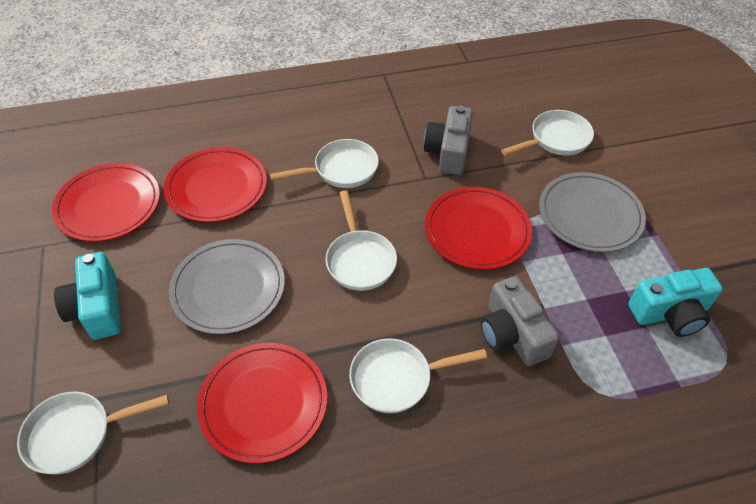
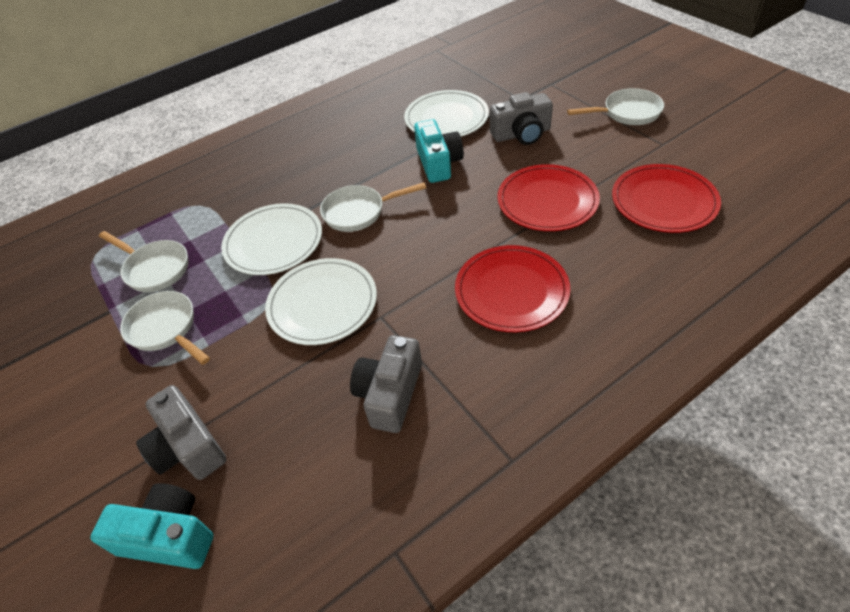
grey camera: [424,106,473,175] [480,276,559,366] = 2 -> [136,385,226,480] [350,335,422,433] [490,92,553,145] = 3
grey plate: [169,239,285,334] [539,172,646,252] = 2 -> none = 0
red plate: [52,163,160,242] [164,147,267,222] [197,343,327,464] [425,187,532,270] = 4 -> [455,245,570,332] [497,164,600,231] [612,164,721,233] = 3
white pan: [17,392,169,475] [270,139,379,188] [326,190,397,291] [349,338,487,413] [501,110,594,156] = 5 -> [99,231,188,292] [120,291,210,365] [320,183,426,232] [567,88,664,125] = 4
white plate: none = 0 -> [221,203,322,275] [265,258,377,345] [404,90,489,137] = 3

